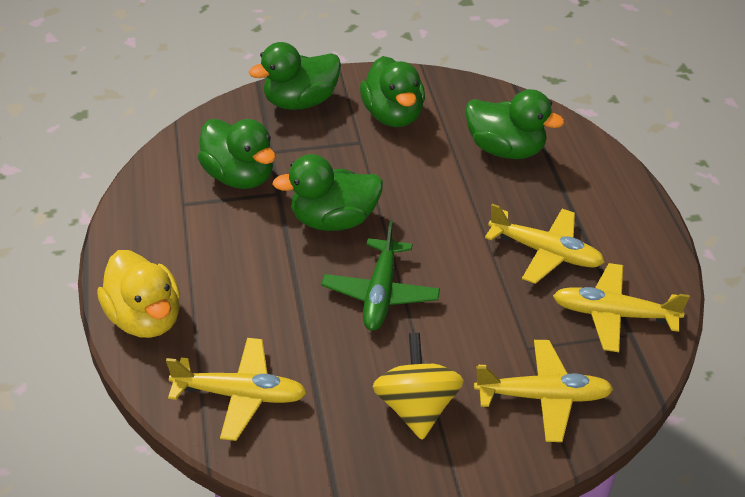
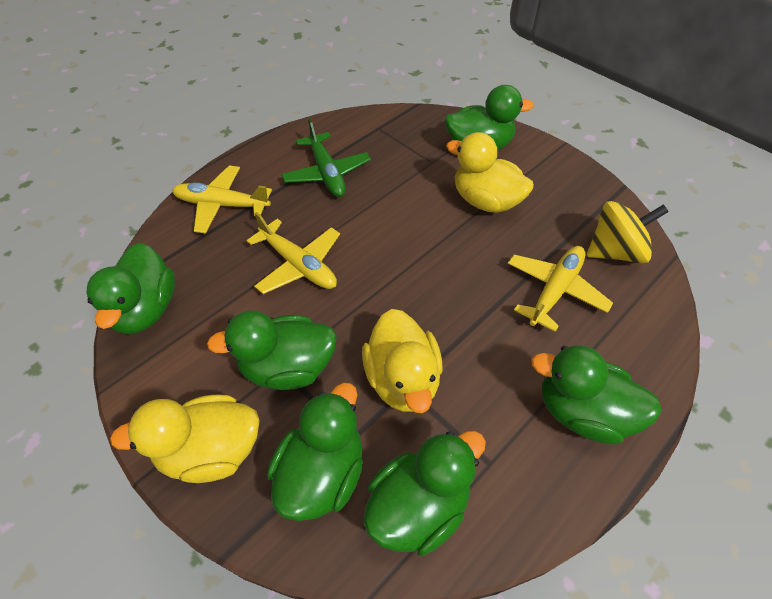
green duck: [198,119,276,189] [249,42,341,110] [272,154,383,231] [360,56,425,127] [465,89,565,159] = 5 -> [86,243,175,334] [207,311,337,390] [267,383,363,521] [364,431,486,556] [445,85,534,151] [531,345,662,444] = 6
yellow duck: [97,250,180,338] = 1 -> [110,394,260,483] [362,309,443,413] [446,132,534,213] = 3
yellow plane: [166,338,307,441] [474,340,614,442] [485,204,605,284] [553,263,690,352] = 4 -> [172,166,272,233] [247,212,340,294] [508,246,613,332] = 3

